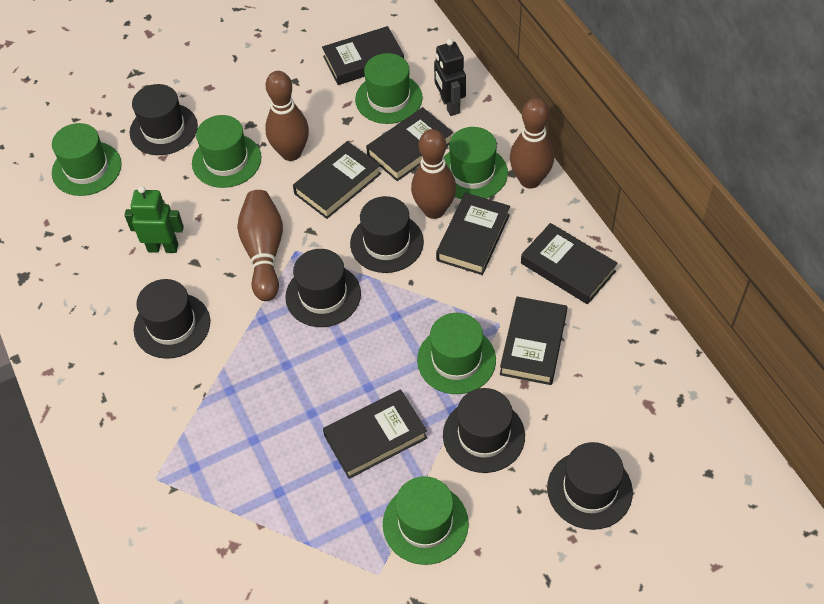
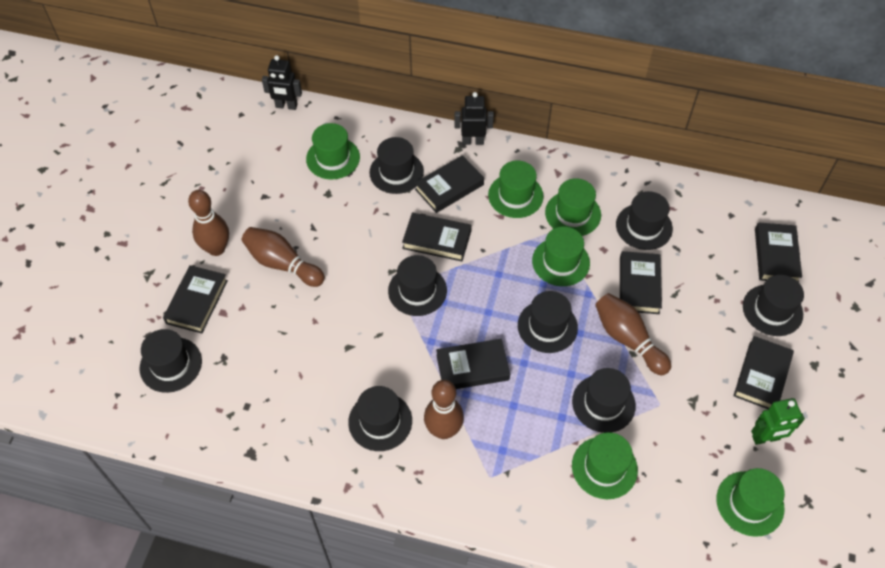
black hat: [130,84,198,155] [134,279,210,359] [285,249,361,327] [350,196,424,273] [443,388,525,473] [547,442,633,530] = 6 -> [140,329,202,393] [348,386,412,451] [369,137,424,194] [388,255,447,316] [518,291,578,353] [572,368,636,433] [616,191,673,250] [743,275,804,336] = 8
black robot: [434,39,466,116] = 1 -> [262,55,302,110] [454,92,494,145] = 2

